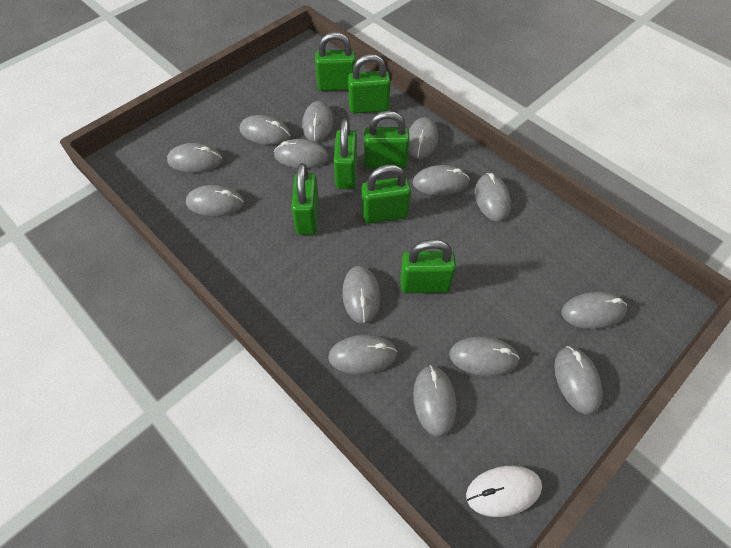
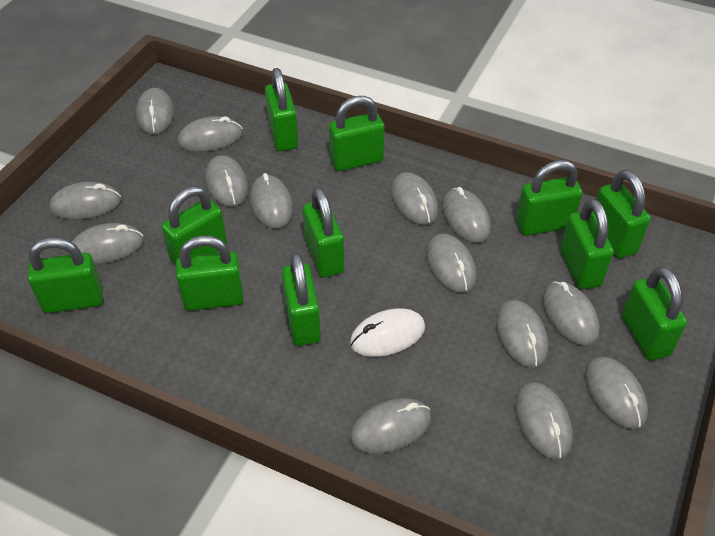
green padlock: [291,163,319,235] [315,32,356,91] [334,119,357,189] [348,54,391,114] [362,165,411,224] [364,111,410,169] [400,239,456,293] = 7 -> [28,238,103,313] [161,187,227,265] [176,236,244,311] [265,68,298,151] [282,253,321,346] [303,188,344,278] [329,96,385,171] [516,160,583,236] [560,199,614,289] [593,170,651,258] [622,266,687,360] = 11

